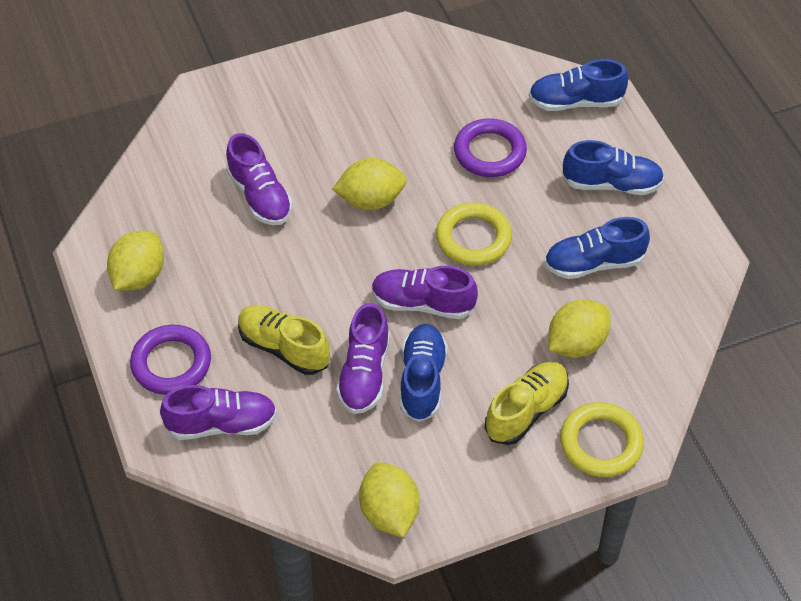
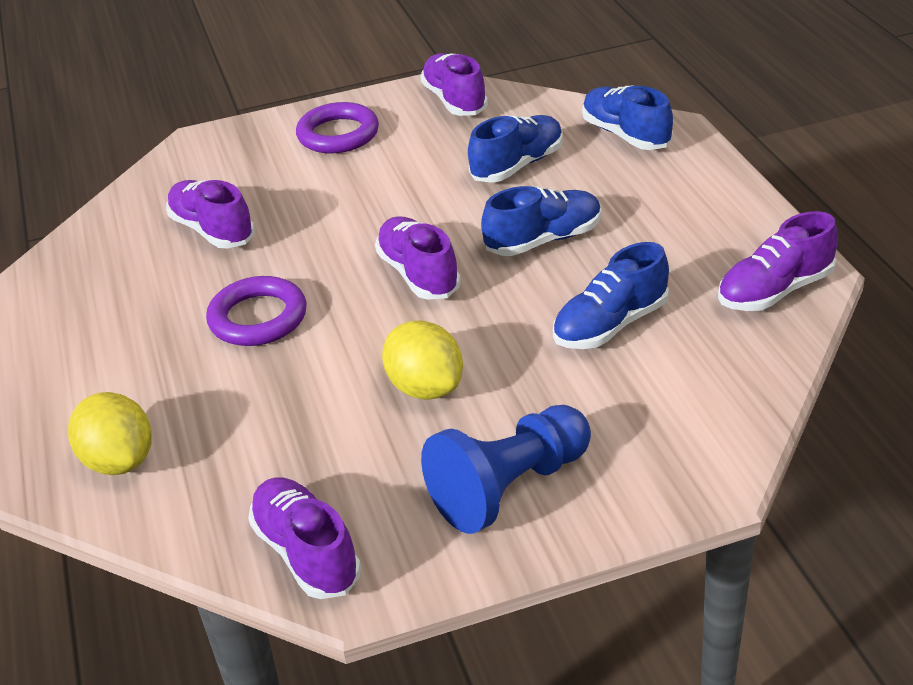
blue pawn: none = 0 -> [421,405,591,534] = 1
purple shoe: [160,385,277,440] [226,133,293,225] [336,303,390,414] [372,266,478,319] = 4 -> [166,180,255,249] [248,477,361,599] [375,216,461,300] [420,53,488,116] [718,211,838,311] = 5
yellow lemon: [107,231,164,291] [332,158,407,210] [359,462,419,537] [548,299,611,358] = 4 -> [68,392,152,475] [382,321,463,400] = 2
yellow ring: [436,202,512,266] [560,402,644,477] = 2 -> none = 0
yellow shoe: [238,305,330,375] [485,362,569,445] = 2 -> none = 0

